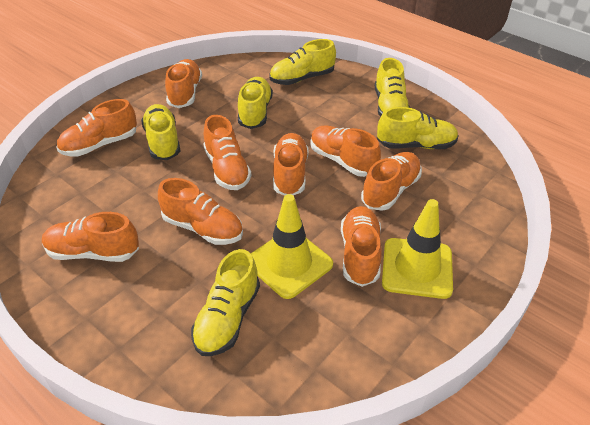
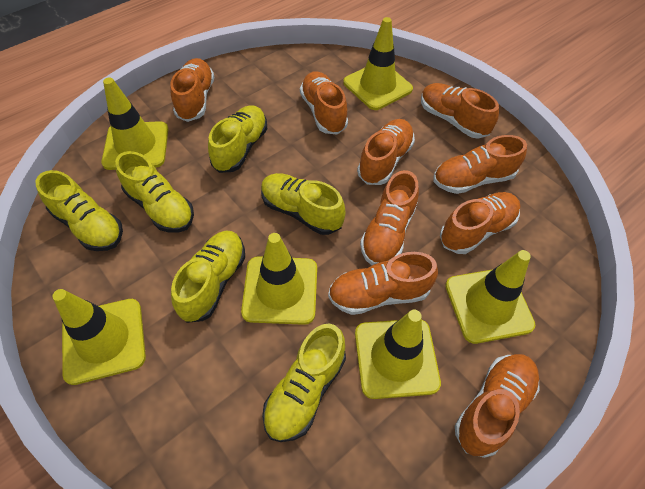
yellow traffic cone: [250,194,333,299] [382,199,453,299] = 2 -> [52,289,146,385] [101,77,168,170] [241,233,317,325] [343,17,413,110] [355,310,441,399] [446,250,535,344] = 6

